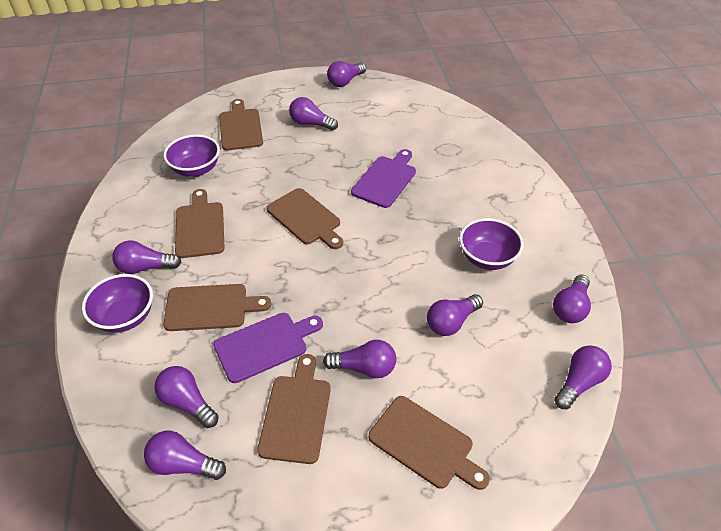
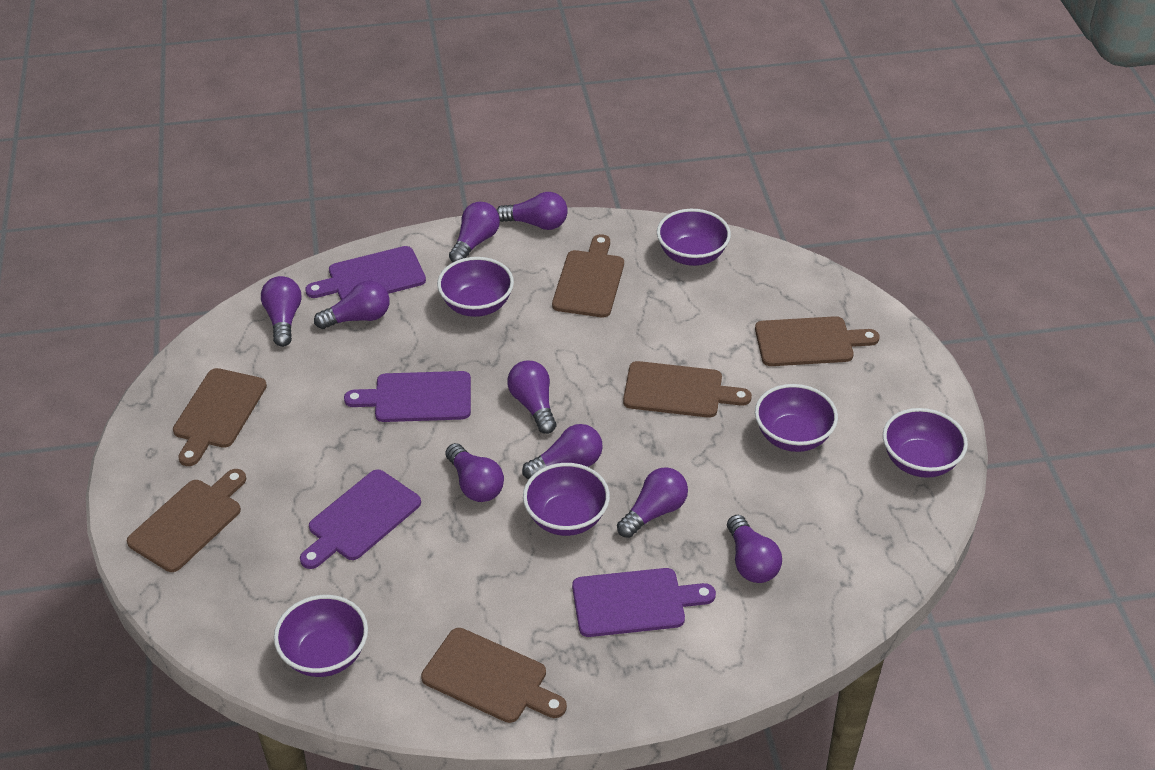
purple bowl: [82,274,153,333] [163,135,220,177] [459,218,523,270] = 3 -> [274,595,368,677] [437,257,514,317] [523,463,610,536] [657,209,731,266] [755,384,838,452] [883,408,968,478] = 6
purple cutting board: [214,313,323,383] [351,149,416,208] = 2 -> [300,470,421,569] [305,246,426,300] [344,371,471,422] [572,568,716,637] = 4

